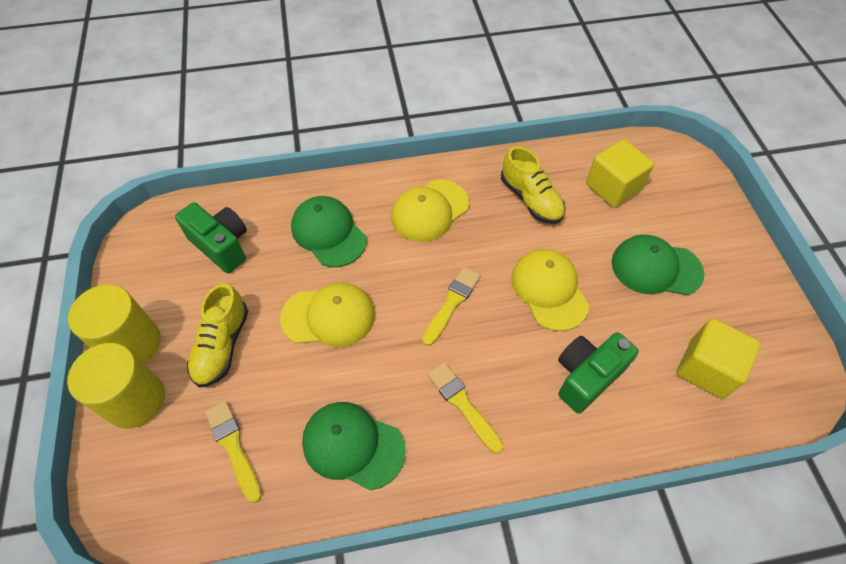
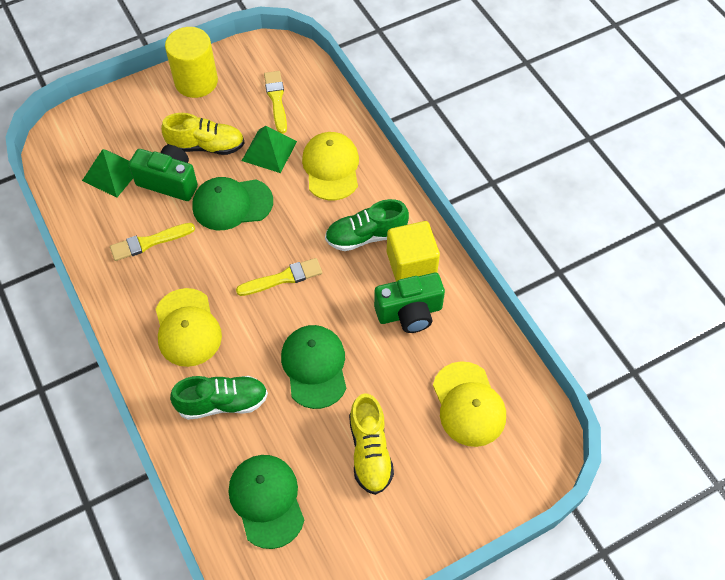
green pyramid: none = 0 -> [82,149,133,198] [242,126,297,173] = 2
green shoe: none = 0 -> [170,376,268,420] [325,199,409,251] = 2
yellow cube: [586,139,654,208] [677,318,761,399] = 2 -> [387,221,440,281] = 1
yellow cylinder: [67,343,165,429] [68,284,161,363] = 2 -> [165,27,218,98] = 1

